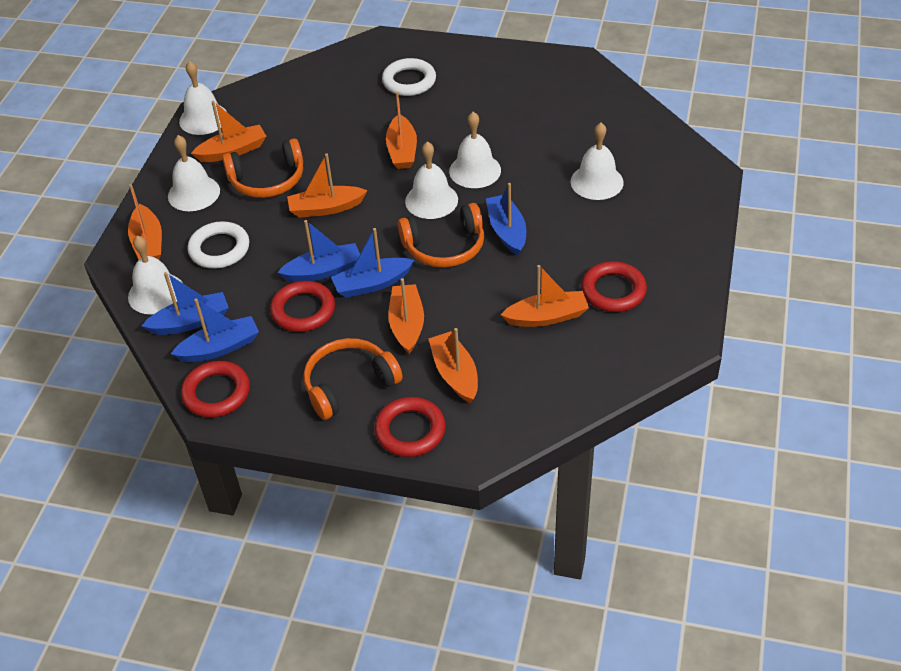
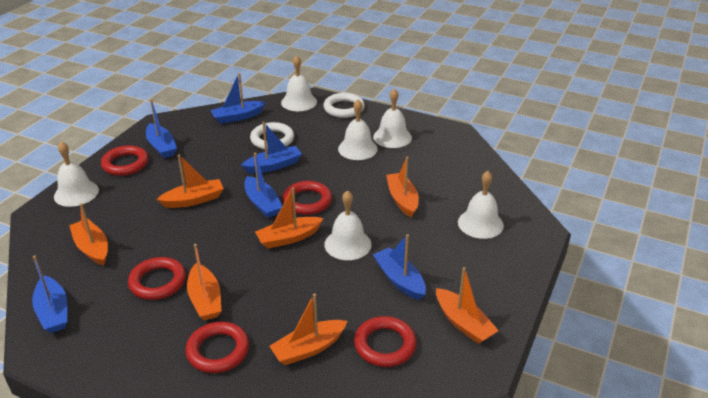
blue boat: [142,272,229,335] [171,298,259,362] [277,220,360,282] [331,228,414,298] [486,183,526,255] = 5 -> [32,256,67,333] [146,99,177,158] [210,73,266,124] [241,122,302,173] [245,153,282,218] [373,234,426,300] = 6
orange headphones: [222,139,303,198] [303,338,403,420] [398,203,484,267] = 3 -> none = 0
red ring: [181,361,250,418] [270,281,335,332] [374,397,446,457] [581,261,647,312] = 4 -> [101,145,149,176] [128,257,186,300] [186,322,249,373] [282,181,332,215] [354,316,417,367] = 5

